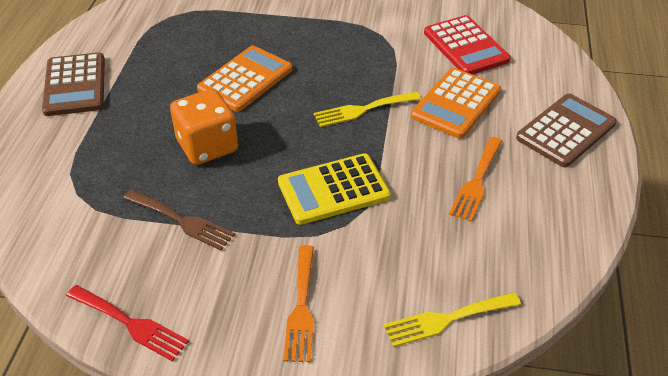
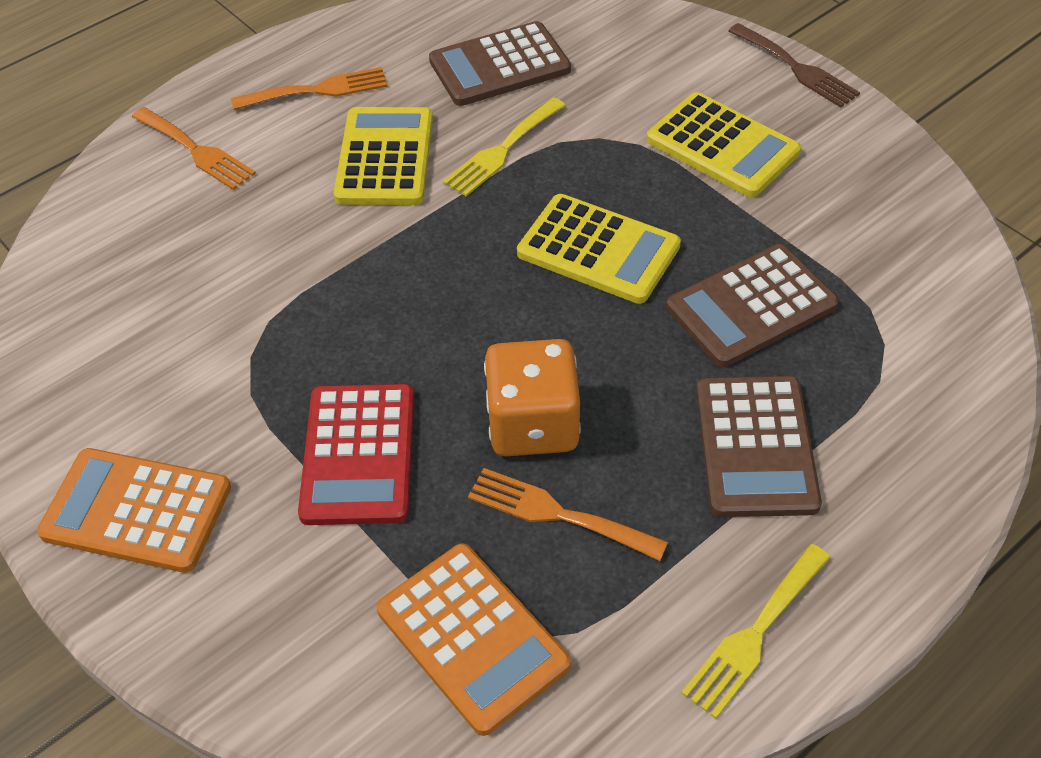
brown calculator: [42,52,105,116] [516,94,617,167] = 2 -> [429,21,571,106] [666,244,839,367] [696,376,822,517] = 3
orange fork: [284,245,314,362] [449,137,502,222] = 2 -> [132,107,256,190] [231,67,388,110] [468,468,668,561] = 3
red fork: [66,285,189,361] = 1 -> none = 0
yellow calculator: [278,153,391,225] = 1 -> [334,107,433,205] [517,194,681,304] [646,92,801,197] = 3

